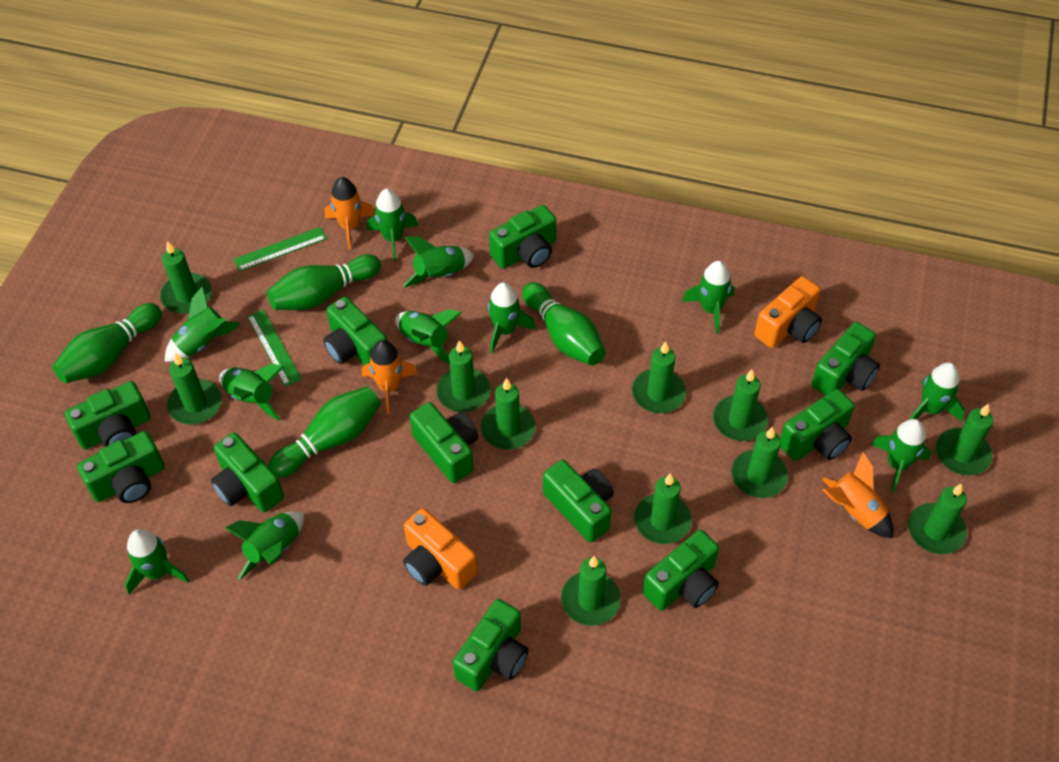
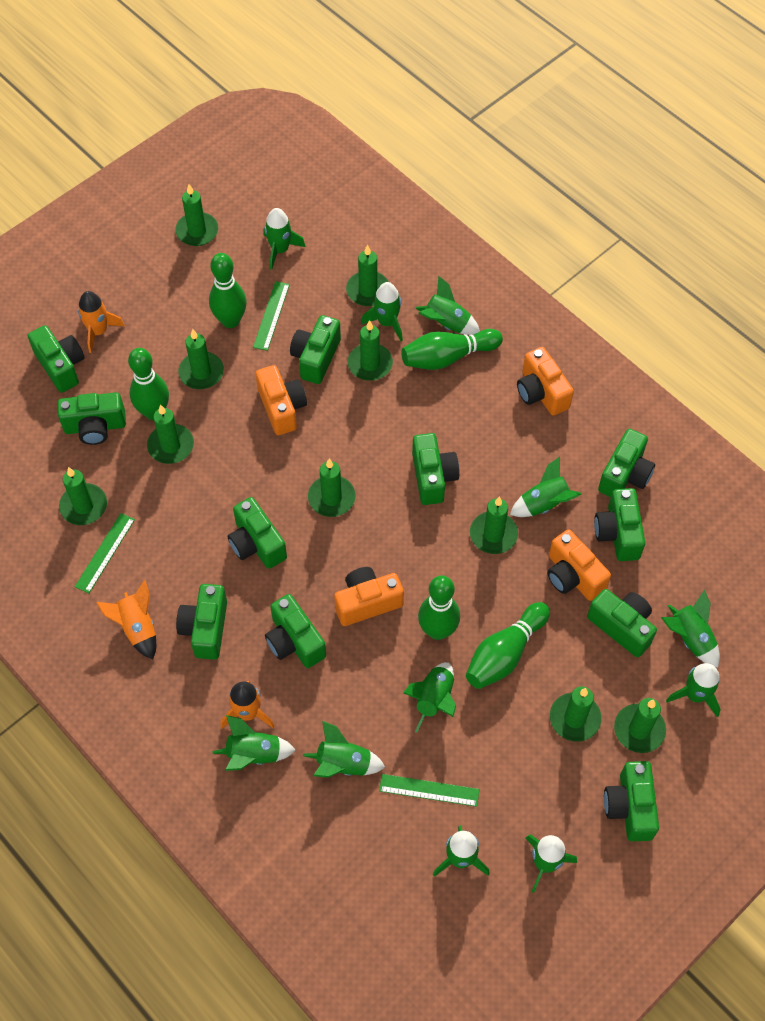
green bowling pin: [52,303,162,383] [267,254,381,310] [268,386,381,478] [522,282,606,366] = 4 -> [128,348,169,420] [209,253,247,328] [401,329,503,370] [418,575,460,640] [466,602,550,689] = 5
green candle: [160,241,212,314] [167,353,222,425] [437,340,490,412] [481,378,536,450] [561,556,621,626] [632,341,686,413] [634,473,692,544] [713,370,768,441] [731,427,788,498] [908,483,967,554] [936,404,993,475] = 11 -> [59,467,107,525] [147,405,194,464] [175,184,218,246] [178,329,224,389] [308,459,355,517] [346,245,389,306] [348,320,393,381] [470,496,518,554] [550,687,601,742] [614,698,666,753] = 10
green ruler: [233,227,327,272] [247,310,302,387] = 2 -> [75,513,135,593] [253,281,290,351] [379,774,480,807] = 3
orange camera: [403,508,478,590] [754,276,822,348] = 2 -> [256,365,307,435] [334,567,404,626] [517,347,574,416] [547,529,611,601] = 4

